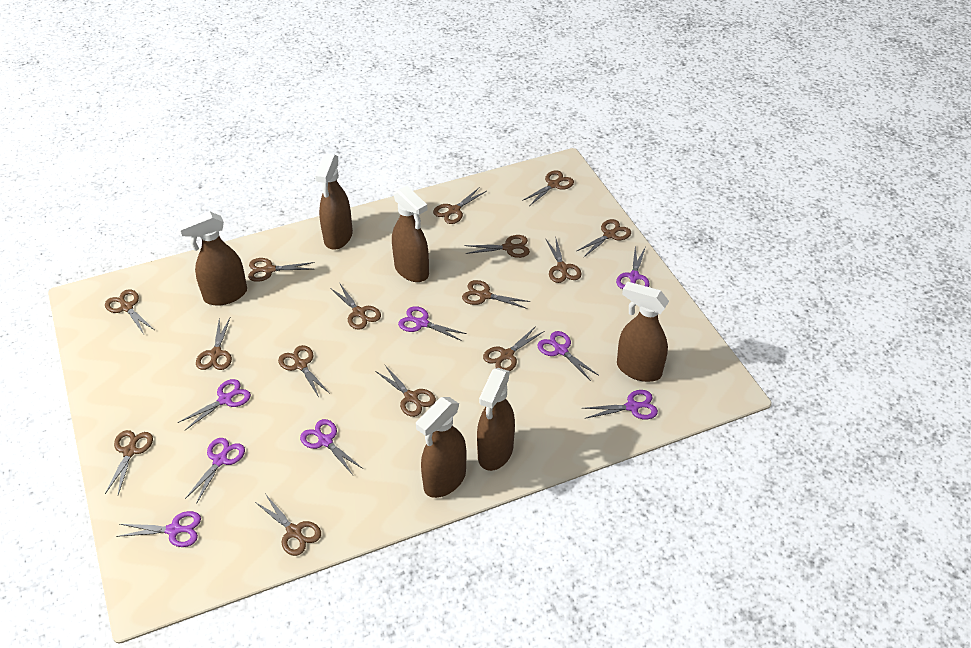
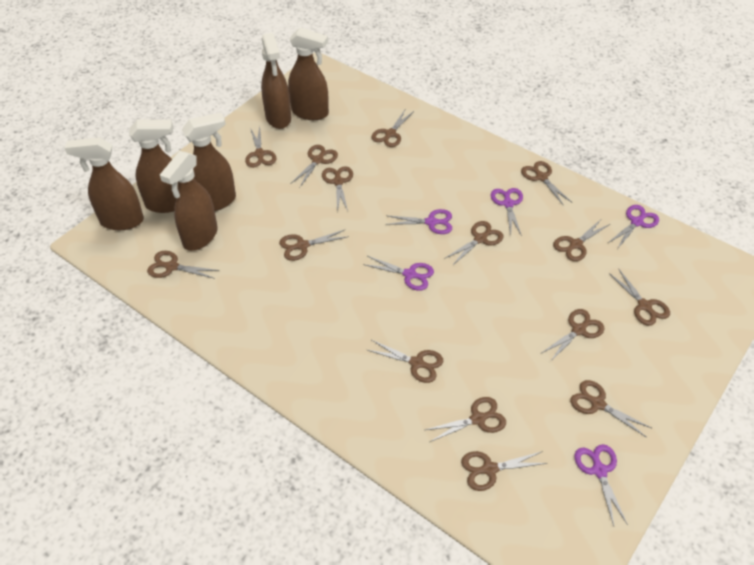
purple scissors: [116,511,201,547] [178,379,251,430] [185,438,245,504] [300,419,363,475] [398,306,467,341] [538,331,599,381] [582,390,658,419] [616,247,649,289] = 8 -> [363,256,434,291] [386,209,452,234] [491,188,523,236] [574,444,628,526] [608,205,659,249] = 5

